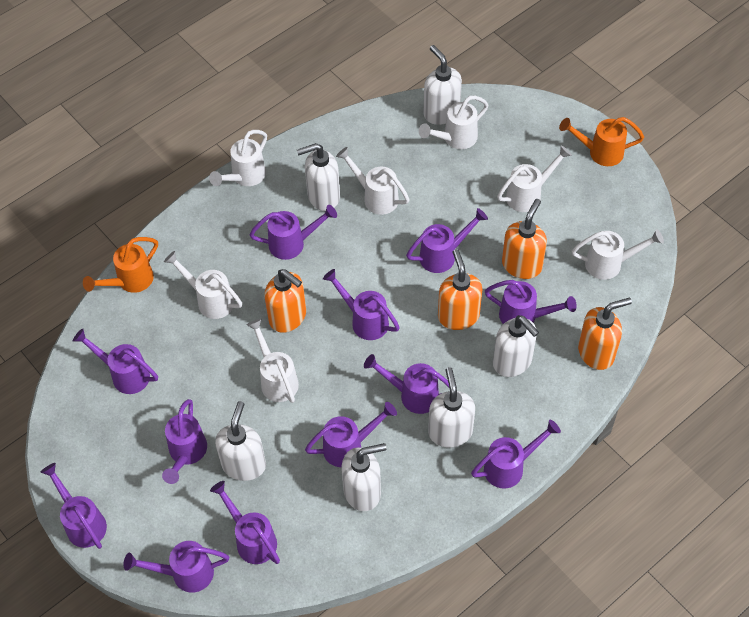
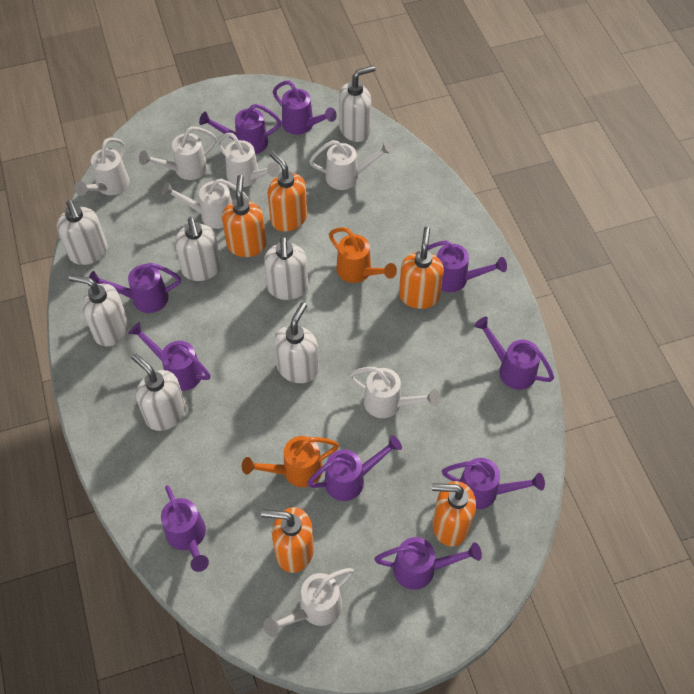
orange soap dispenser: [264,269,306,333] [438,249,482,330] [502,199,547,279] [578,298,632,370] = 4 -> [222,175,266,257] [261,507,314,573] [268,151,307,232] [399,227,444,309] [432,481,476,547] = 5
purple watering can: [40,463,107,549] [73,329,158,394] [124,541,229,593] [162,399,207,484] [210,481,280,564] [249,205,337,260] [305,402,397,467] [323,269,400,340] [364,354,449,414] [406,208,488,273] [471,420,561,489] [485,280,577,324] = 12 -> [88,263,181,313] [128,322,210,391] [161,485,209,572] [199,104,282,154] [273,81,337,135] [307,435,402,501] [374,537,482,590] [428,240,507,292] [442,458,545,509] [474,317,554,390] = 10
white soap dispenser: [215,401,266,481] [297,143,340,211] [342,443,386,511] [424,45,462,125] [428,367,475,448] [493,315,539,377] = 6 -> [57,200,108,265] [69,274,128,347] [131,353,186,431] [175,217,221,281] [264,237,308,300] [274,302,319,383] [339,65,376,142] = 7

